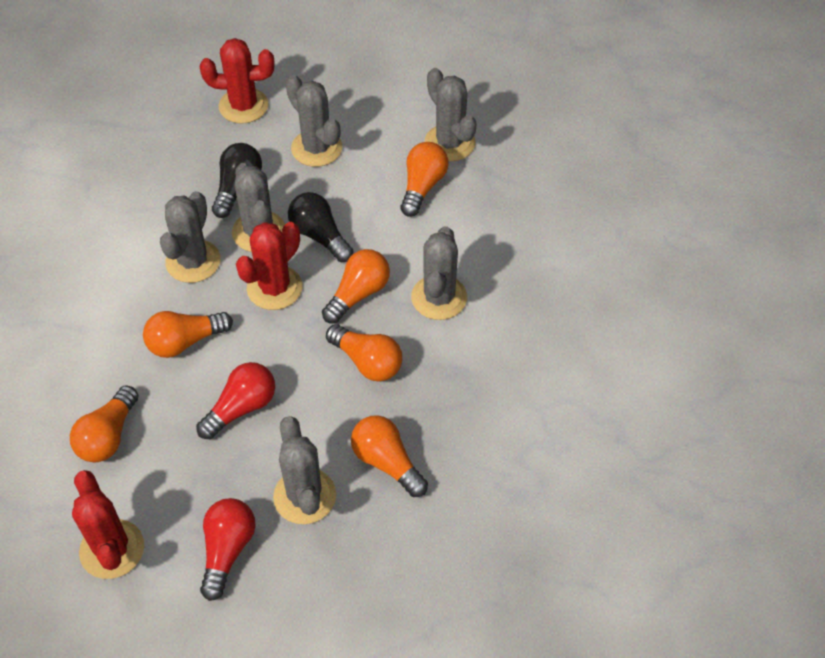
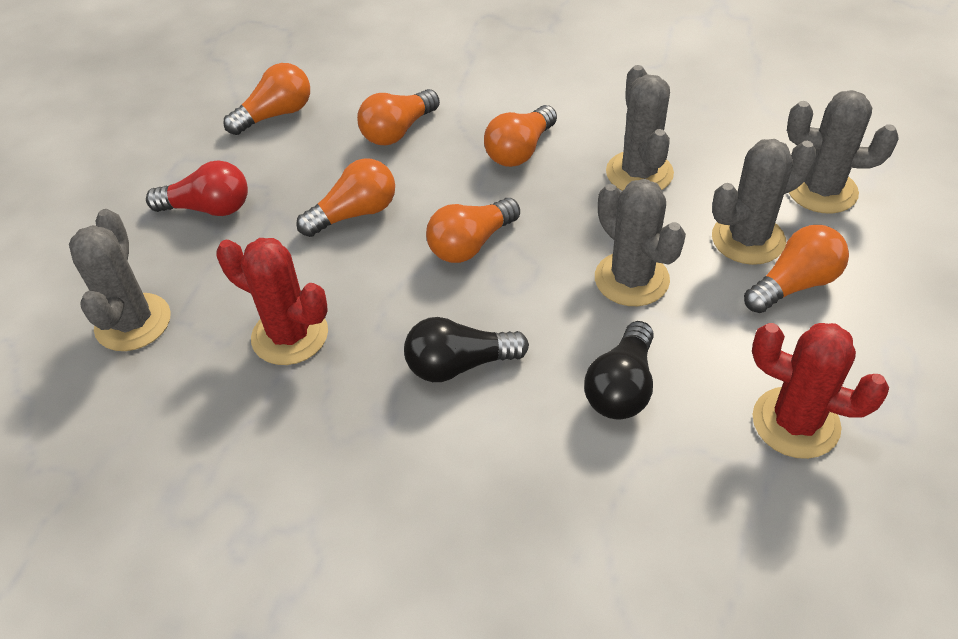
grey cactus: [160,191,221,283] [232,163,285,252] [273,416,336,524] [286,75,342,167] [411,226,467,320] [425,68,477,161] = 6 -> [69,209,171,351] [595,179,686,306] [606,65,674,191] [712,139,817,265] [787,90,899,214] = 5
red cactus: [72,470,144,579] [200,38,274,124] [236,222,303,310] = 3 -> [216,238,328,365] [752,323,889,459] = 2
red light bulb: [196,362,275,439] [200,498,256,601] = 2 -> [146,160,248,216] = 1

